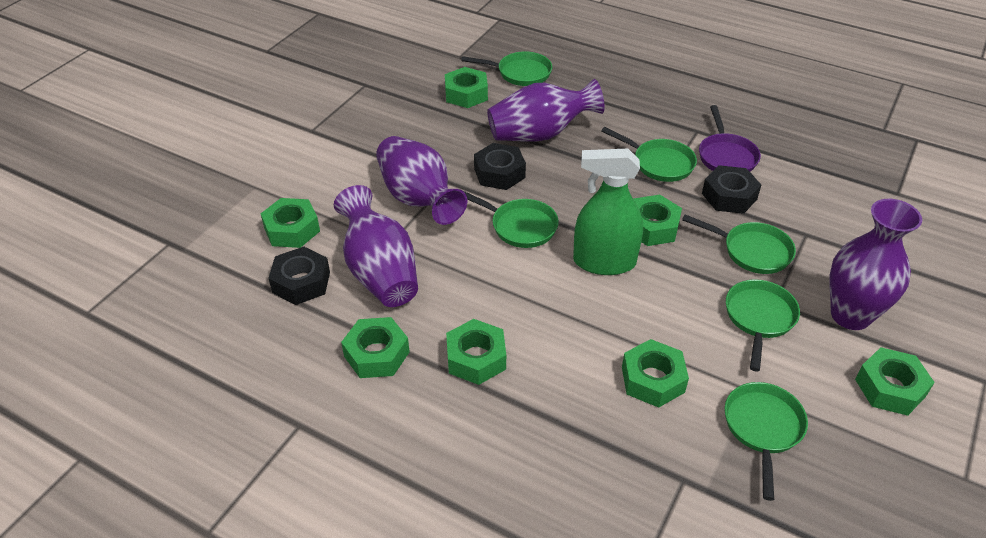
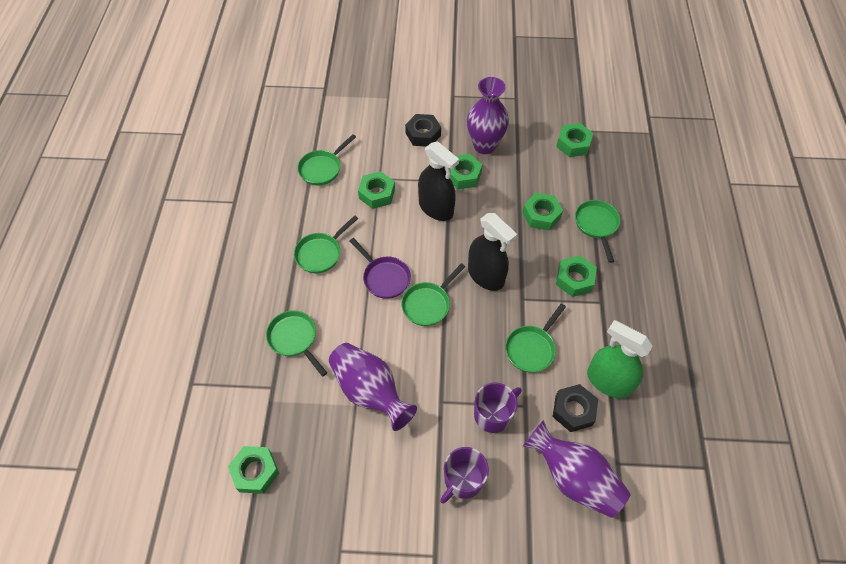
black nut: [268,247,330,305] [474,143,526,190] [702,165,761,214] = 3 -> [405,114,441,147] [552,384,598,432] = 2
black spray bottle: none = 0 -> [418,141,459,221] [468,213,517,291] = 2
green nut: [261,198,320,248] [341,317,410,378] [445,67,488,108] [446,319,506,385] [622,339,689,408] [633,195,682,246] [855,347,935,416] = 7 -> [228,446,279,494] [358,171,395,209] [450,154,482,189] [522,193,563,230] [556,123,593,157] [556,255,597,297] = 6
purple mug: none = 0 -> [440,447,489,504] [474,382,522,433] = 2
purple vase: [334,185,418,307] [376,136,468,225] [487,79,605,141] [830,199,922,330] = 4 -> [329,343,417,431] [467,77,509,154] [523,420,631,518] = 3

